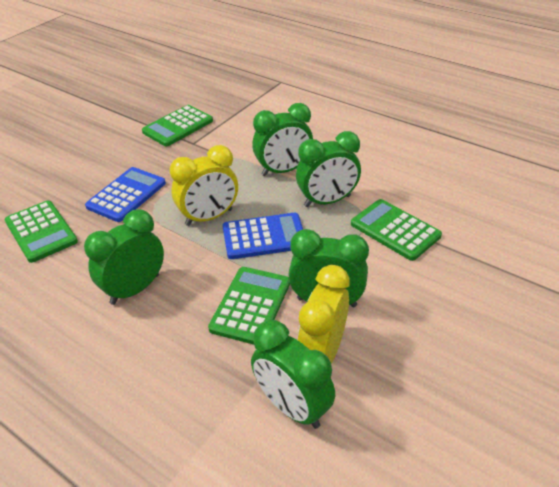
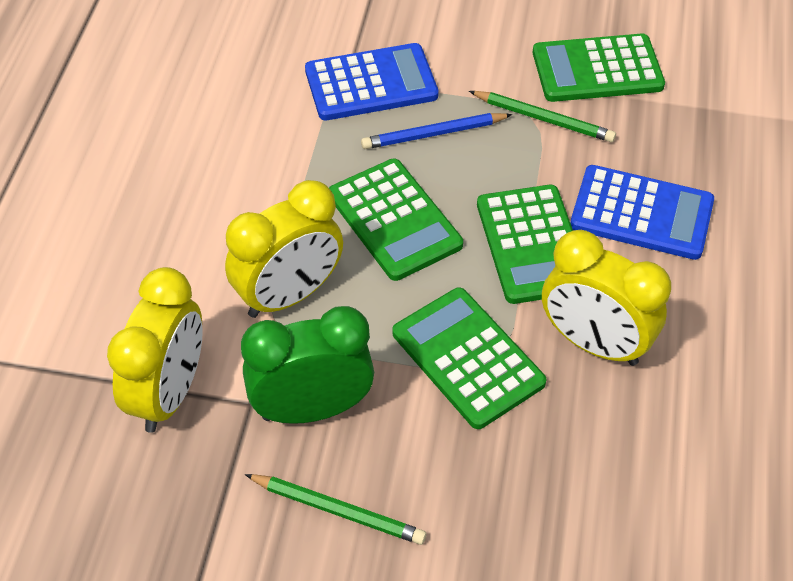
blue pencil: none = 0 -> [361,113,512,149] = 1
green clock: [84,209,164,305] [251,320,335,429] [252,103,313,176] [288,229,369,307] [296,131,361,207] = 5 -> [241,306,374,424] = 1
green pencil: none = 0 -> [245,474,426,545] [469,91,616,142] = 2
yellow clock: [170,145,238,226] [297,265,349,364] = 2 -> [107,267,203,433] [225,180,343,318] [542,230,671,366] = 3

